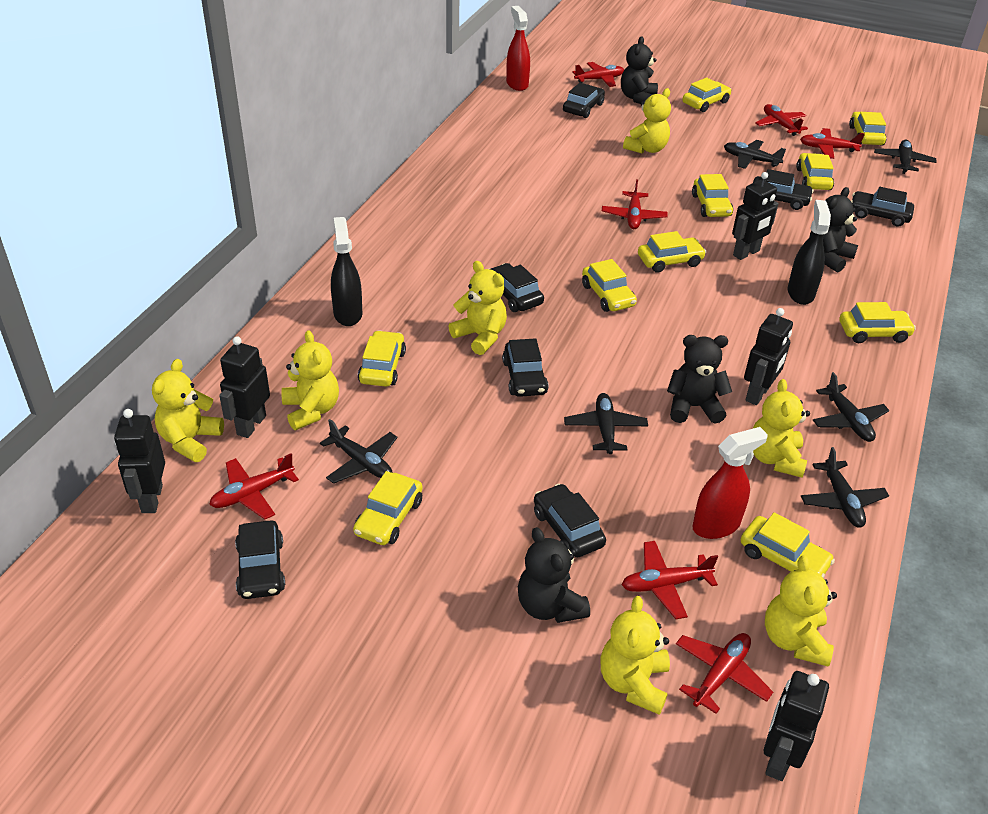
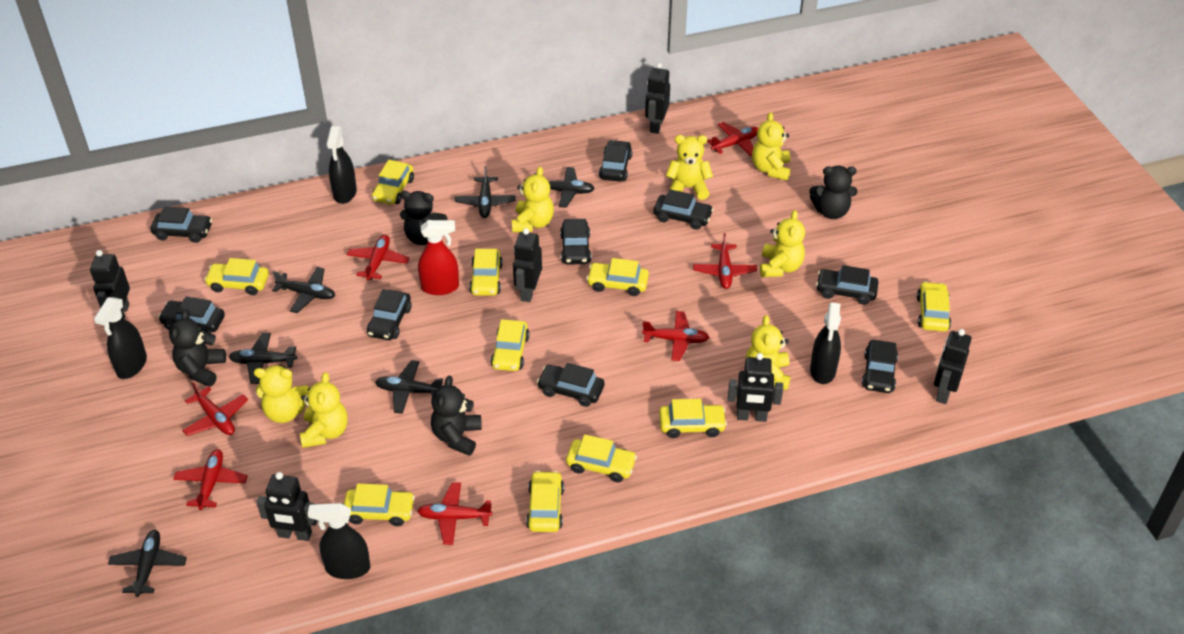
black car: [235,521,285,599] [490,263,544,312] [502,338,548,397] [534,484,606,558] [563,83,605,118] [753,169,814,210] [851,187,914,227] = 7 -> [150,206,212,243] [158,297,225,333] [367,289,412,340] [537,363,605,407] [560,219,591,265] [599,140,633,182] [653,189,714,230] [816,265,879,305] [862,340,898,393] = 9
black robot: [114,409,165,513] [219,336,270,438] [732,172,778,260] [744,308,793,405] [764,671,829,781] = 5 -> [90,250,130,319] [257,472,318,541] [513,228,542,302] [645,63,670,134] [728,353,783,422] [934,329,972,404] = 6
black spray bottle: [331,217,362,326] [788,200,831,305] = 2 -> [94,297,147,379] [308,503,370,579] [326,126,357,204] [810,302,841,384] = 4
red spray bottle: [506,6,530,91] [692,427,768,539] = 2 -> [418,220,459,295] = 1

